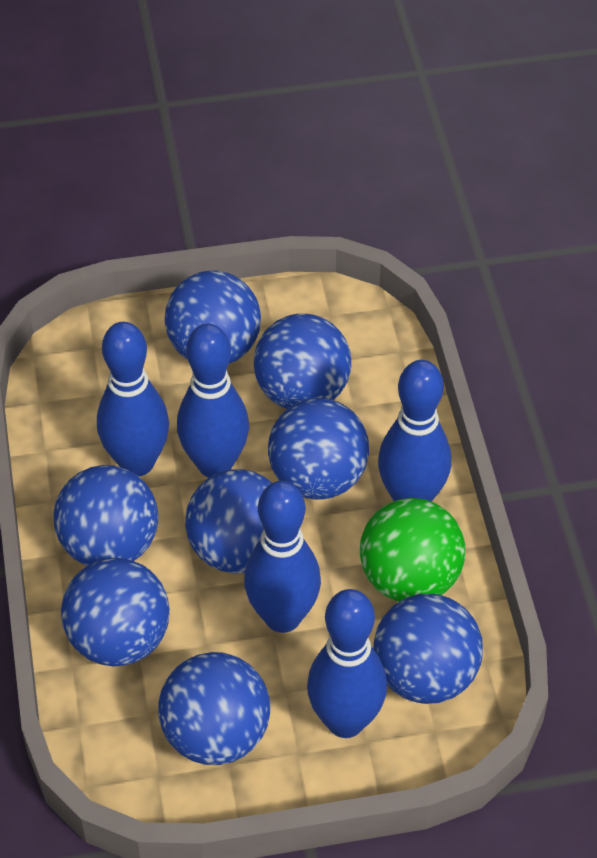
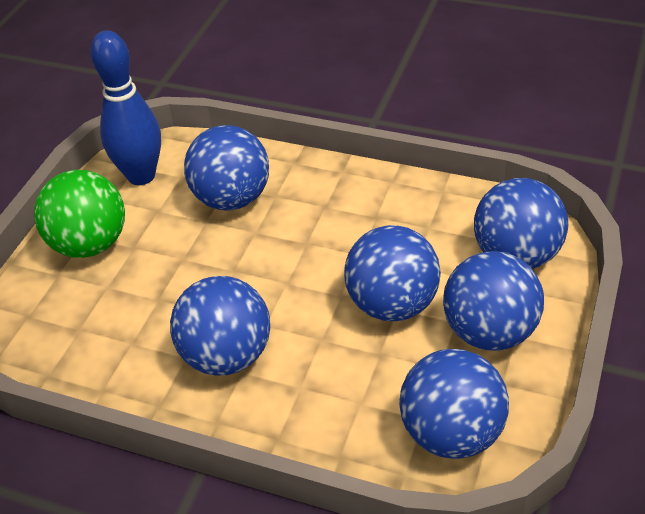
blue ball: [53,465,158,566] [61,558,170,666] [159,652,270,765] [165,271,261,364] [185,469,272,573] [254,314,351,409] [268,398,369,500] [373,594,483,704] = 8 -> [170,276,270,376] [184,125,269,211] [344,225,441,321] [399,349,509,459] [443,251,544,351] [474,178,568,269] = 6
blue bowling pin: [97,322,169,476] [177,324,249,477] [244,481,321,633] [307,589,387,738] [378,360,451,502] = 5 -> [91,30,161,185] = 1

